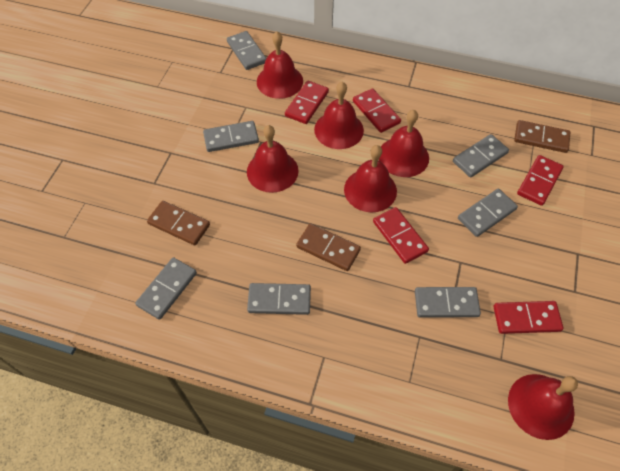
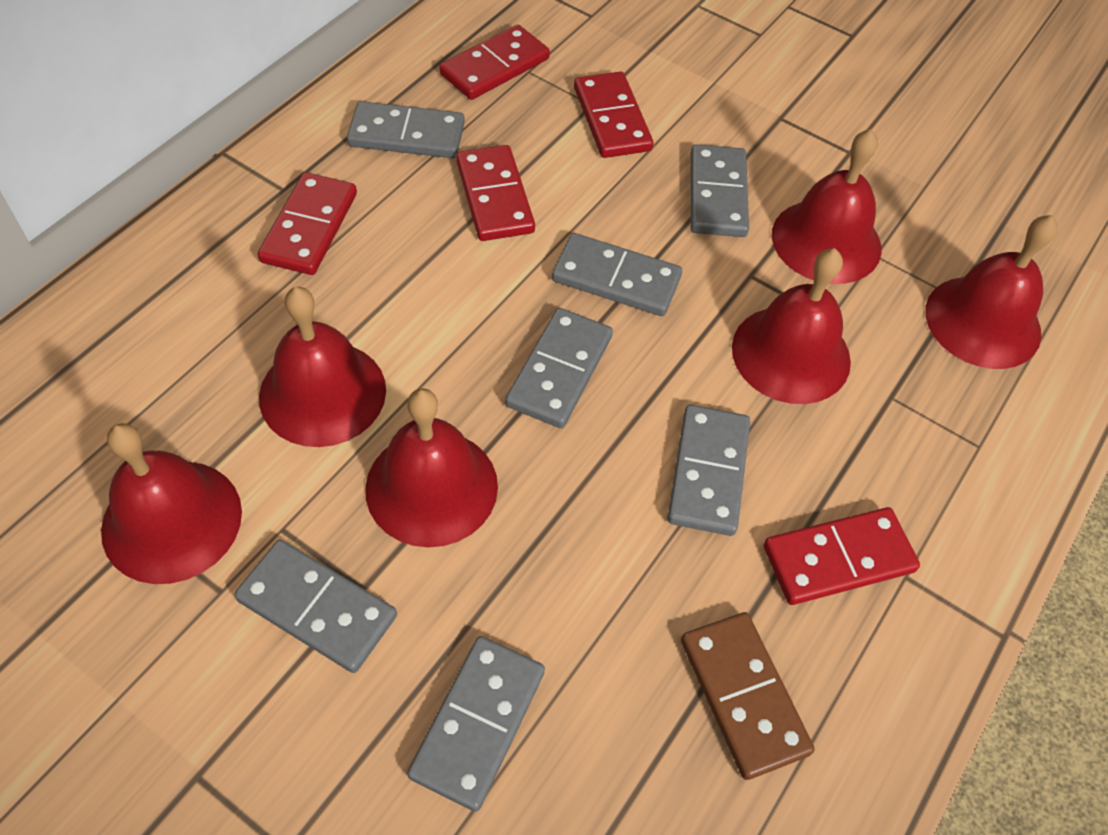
brown domino: [147,201,210,245] [296,224,361,271] [514,120,570,153] = 3 -> [681,612,815,780] = 1

